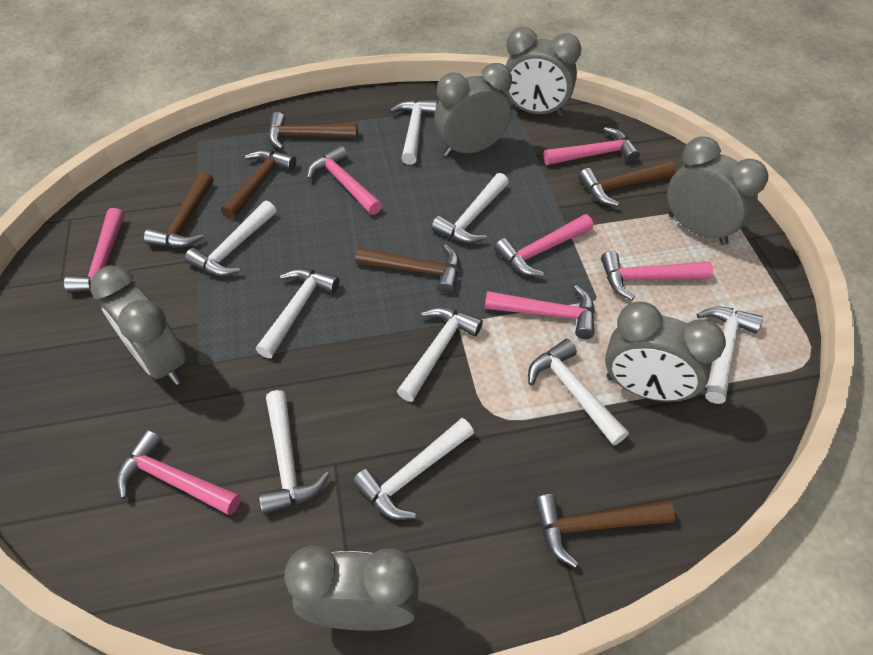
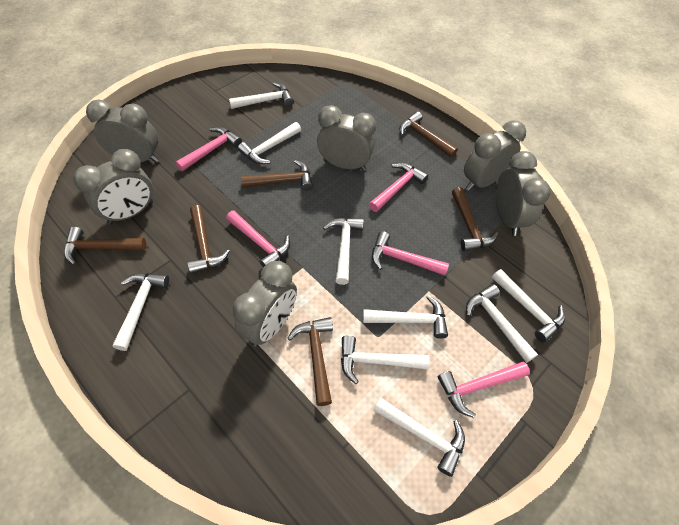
pink hammer: [64,208,124,293] [116,430,241,515] [307,145,382,215] [485,285,595,339] [494,214,593,276] [544,127,640,165] [601,251,713,300] = 7 -> [176,127,242,171] [226,211,290,267] [369,163,428,212] [372,231,449,276] [438,362,530,418] = 5

